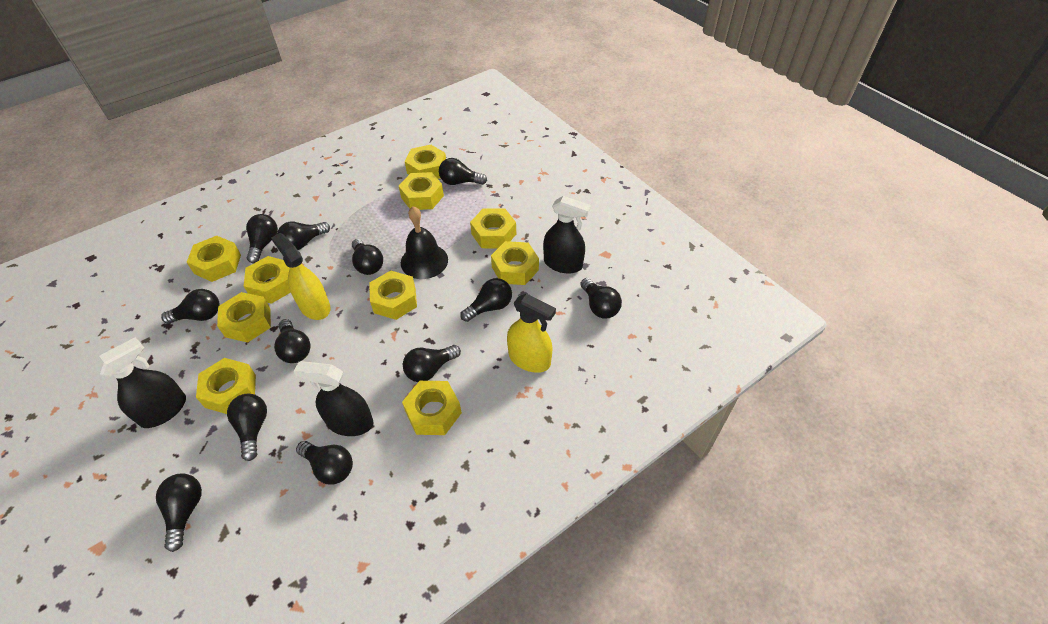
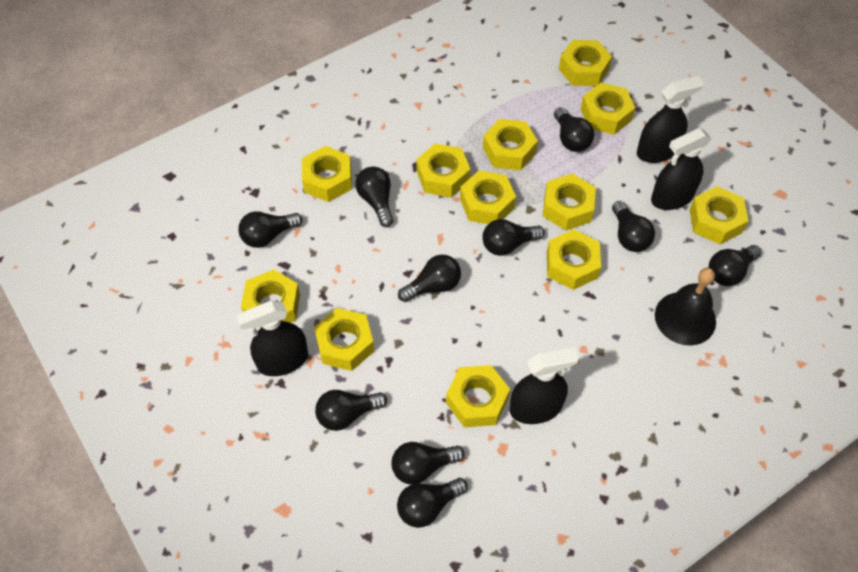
black light bulb: [156,474,202,552] [161,289,220,324] [227,394,267,461] [246,214,278,263] [274,319,311,363] [277,222,330,250] [296,441,353,485] [352,239,383,275] [403,345,461,382] [439,158,487,185] [460,278,512,322] [580,278,622,319] = 12 -> [238,211,302,248] [315,390,387,431] [355,166,394,227] [391,442,465,485] [397,478,468,528] [398,255,461,302] [483,219,545,256] [554,107,594,152] [612,201,655,252] [709,245,761,286] = 10
black spray bottle: [95,337,186,428] [294,361,374,436] [543,196,591,273] = 3 -> [236,300,308,376] [510,347,579,424] [637,76,704,163] [651,128,711,210] = 4
yellow nut: [187,236,241,282] [196,358,256,414] [217,292,271,342] [244,256,291,304] [369,271,417,320] [399,172,444,210] [402,381,462,435] [405,145,446,179] [470,208,516,248] [491,241,539,285] = 10 -> [241,269,300,323] [302,146,352,202] [314,308,374,371] [416,143,470,198] [446,365,510,427] [460,170,516,224] [483,119,538,170] [543,173,596,231] [547,229,601,290] [559,40,612,86] [581,83,635,135] [690,186,748,244] = 12
yellow spray bottle: [271,233,331,320] [507,294,556,373] = 2 -> none = 0

